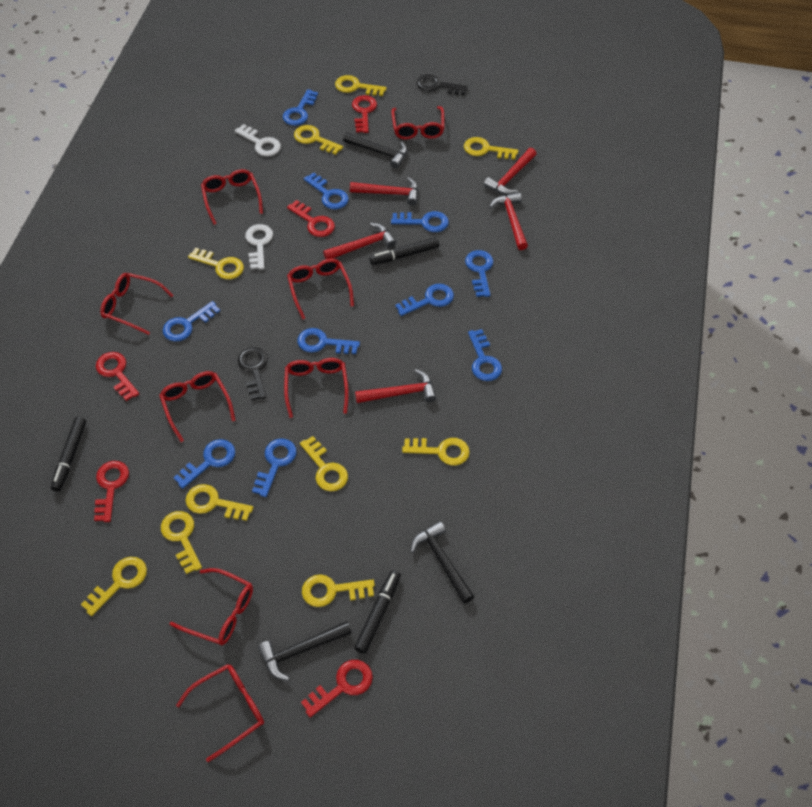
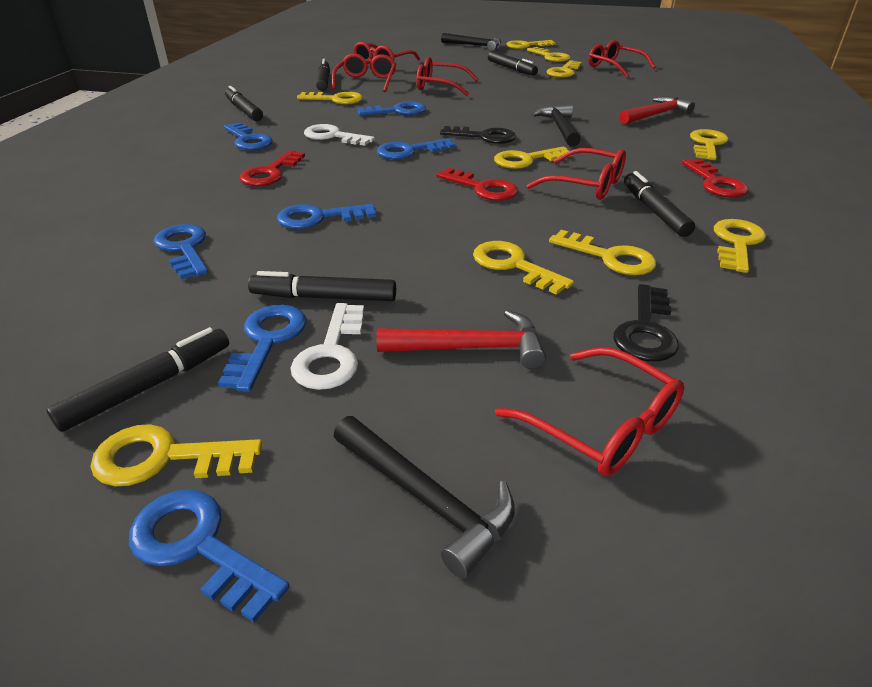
black marker: [51,417,86,492] [354,570,401,654] [369,237,439,265] = 3 -> [47,327,229,432] [225,86,263,121] [248,271,396,301] [316,59,330,91] [488,51,538,76] [624,171,695,237] = 6
blue key: [163,301,220,341] [173,439,235,489] [252,438,297,497] [283,89,318,126] [297,328,360,354] [304,172,349,209] [391,211,449,232] [395,284,454,316] [465,250,494,297] [468,329,502,381] = 10 -> [129,489,289,623] [153,224,208,279] [218,304,307,392] [224,122,273,150] [277,204,376,229] [358,101,426,116] [377,138,455,159] = 7
red glasses: [100,273,173,335] [159,371,236,442] [169,568,253,645] [176,664,264,762] [201,169,263,225] [284,358,349,418] [287,259,354,320] [391,106,444,139] = 8 -> [332,53,396,92] [353,42,420,64] [417,57,478,96] [495,347,684,476] [527,148,626,200] [588,40,656,78] = 6
red hammer: [323,223,396,259] [350,177,418,205] [355,369,436,403] [484,148,536,195] [489,192,528,250] = 5 -> [377,310,546,369] [619,97,695,124] = 2
red key: [94,461,129,522] [96,352,139,401] [287,200,335,237] [301,660,373,718] [352,95,377,133] = 5 -> [239,150,305,186] [436,168,518,201] [682,159,748,197] = 3

